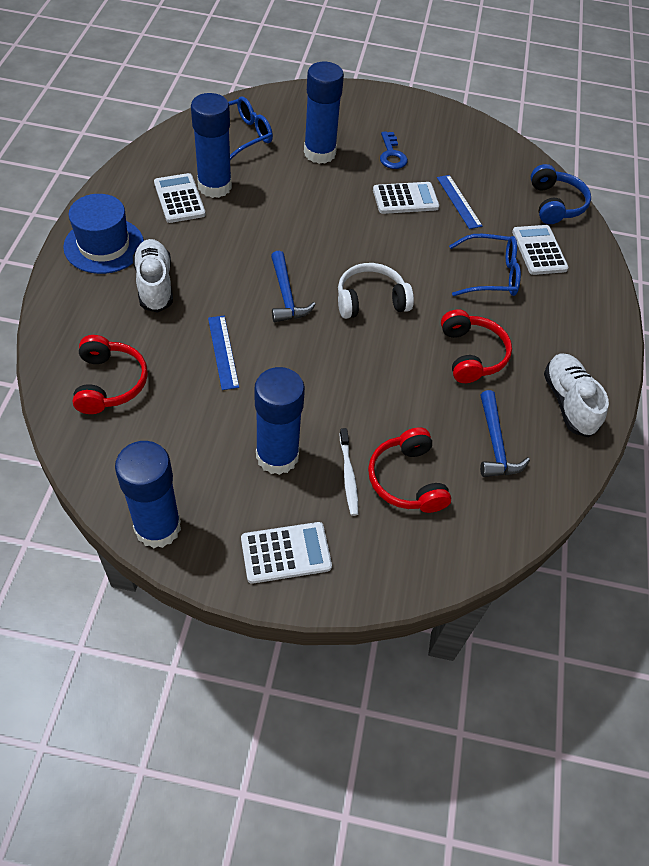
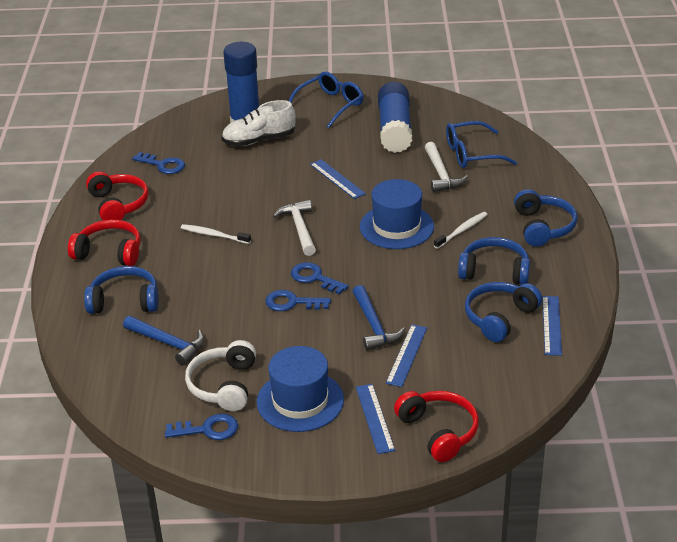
blue glue stick: [115,441,181,549] [191,93,232,198] [254,367,305,475] [304,62,344,164] = 4 -> [223,42,259,123] [378,82,412,153] = 2
blue hat: [63,194,144,274] = 1 -> [257,346,344,432] [360,179,434,249] = 2
blue headphones: [531,164,591,224] = 1 -> [84,266,159,314] [458,237,530,285] [465,282,542,342] [514,189,578,247] = 4
blue key: [380,131,408,169] = 1 -> [132,152,185,174] [165,413,238,440] [265,290,331,311] [291,262,349,294] = 4
blue ruler: [208,316,239,390] [437,175,482,229] = 2 -> [310,159,366,199] [356,384,395,454] [386,324,427,387] [542,296,562,356] = 4
white calculator: [154,173,206,223] [241,522,332,584] [373,182,439,214] [512,225,569,275] = 4 -> none = 0
white hammer: none = 0 -> [273,200,316,256] [425,142,468,192] = 2
white shoe: [133,239,173,313] [544,353,609,438] = 2 -> [221,100,296,146] = 1
white toothbrush: [340,428,358,516] = 1 -> [181,224,251,244] [434,212,488,249] = 2

